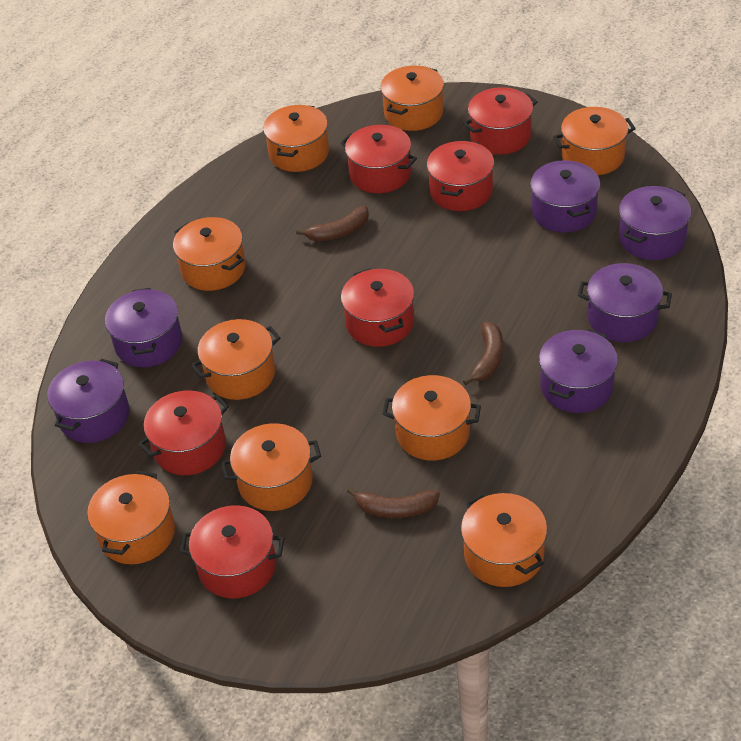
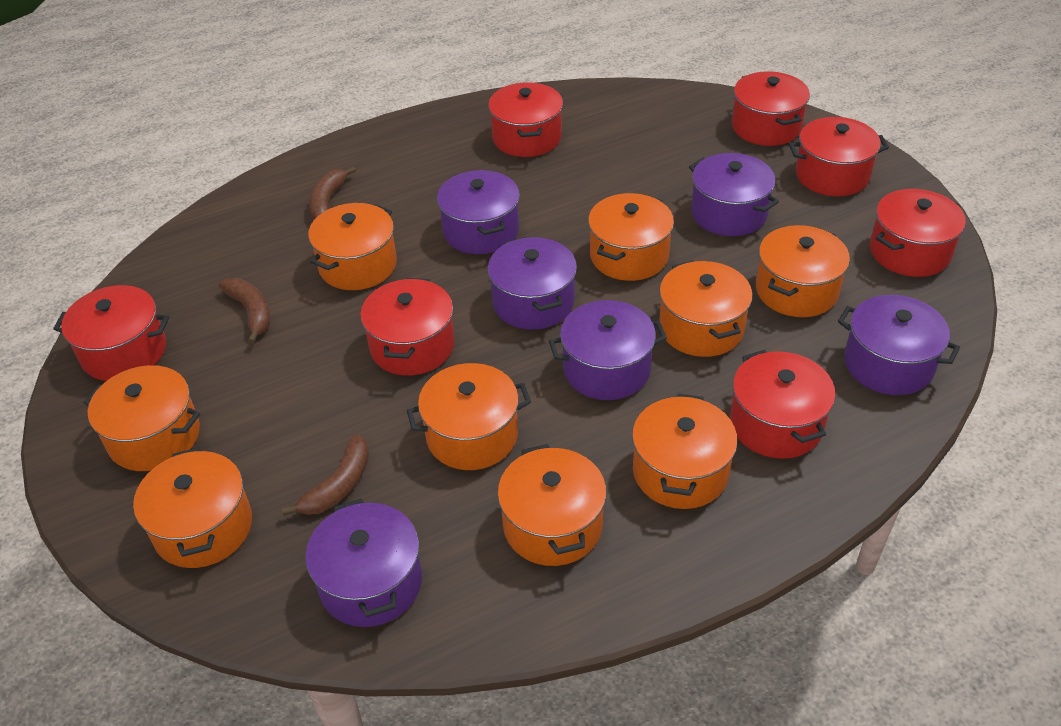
red pot: [138,390,229,475] [180,505,284,599] [341,125,417,193] [341,268,414,347] [427,141,494,211] [463,87,537,154] = 6 -> [53,285,169,381] [361,278,455,376] [488,82,563,157] [730,350,835,459] [732,71,810,146] [789,117,889,196] [870,189,966,277] = 7

